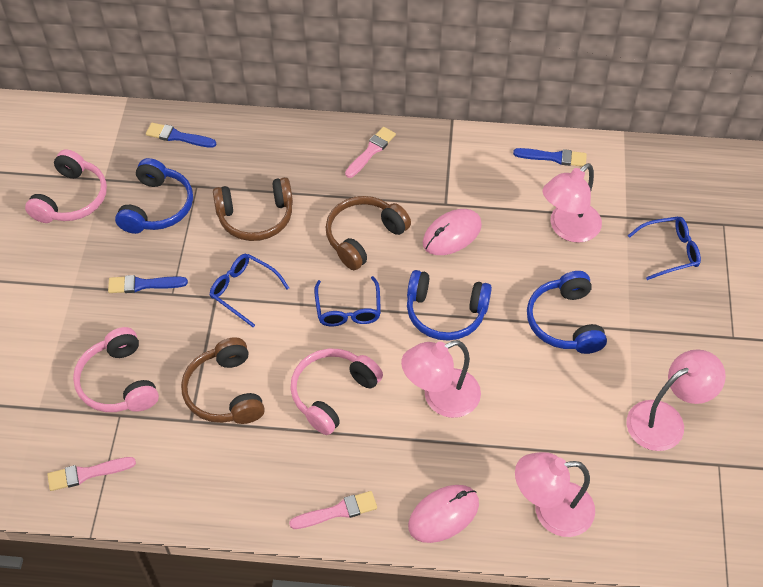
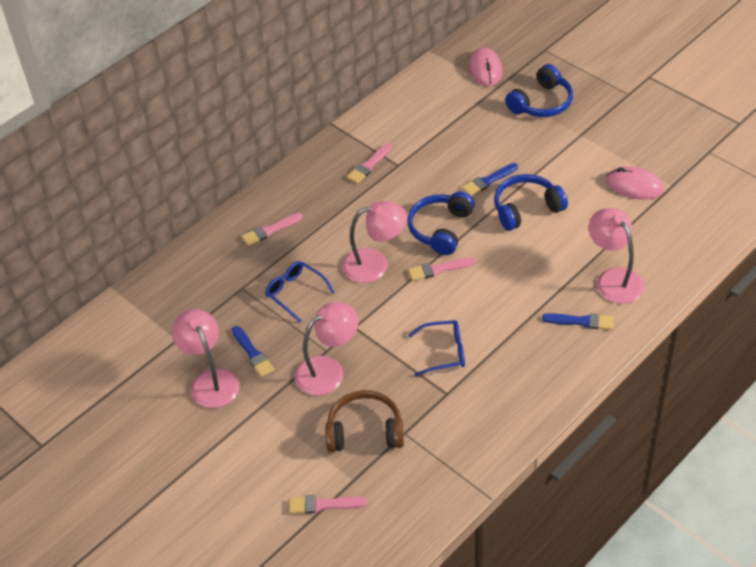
blue glasses: [210,254,289,327] [314,276,381,326] [628,216,701,280] = 3 -> [265,261,335,322] [408,320,465,376] = 2
brown headphones: [181,337,265,424] [213,177,293,241] [326,196,411,270] = 3 -> [325,390,404,452] = 1
pink brush: [47,457,136,491] [289,491,377,529] [345,127,396,178] = 3 -> [241,213,303,246] [289,495,367,514] [347,143,392,184] [408,257,475,281] = 4
pink headphones: [25,149,107,223] [73,327,159,412] [290,349,383,435] = 3 -> none = 0

